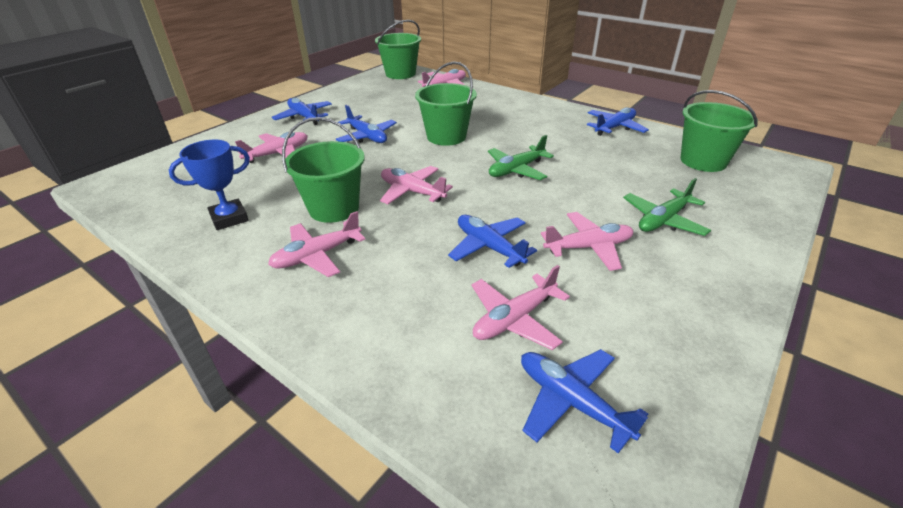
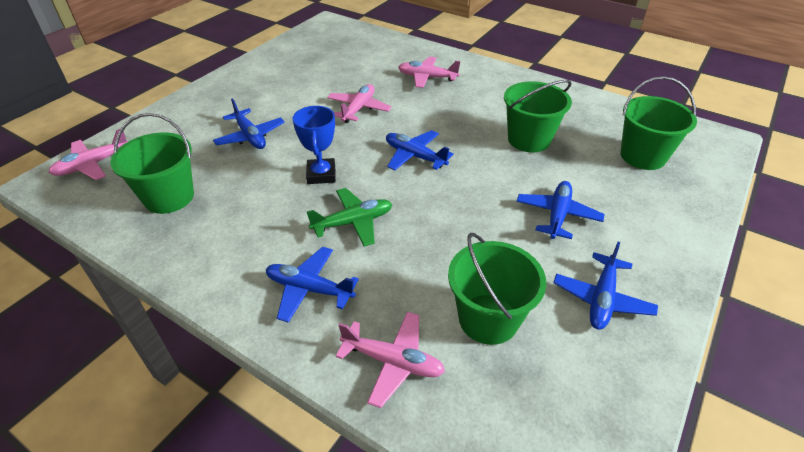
green plane: [488,135,554,180] [623,178,711,236] = 2 -> [307,188,392,247] = 1
pink plane: [235,132,308,163] [268,211,366,277] [380,166,453,204] [418,69,466,87] [471,265,570,350] [541,212,634,271] = 6 -> [49,129,129,180] [327,84,392,123] [336,312,445,408] [398,56,460,88] = 4

